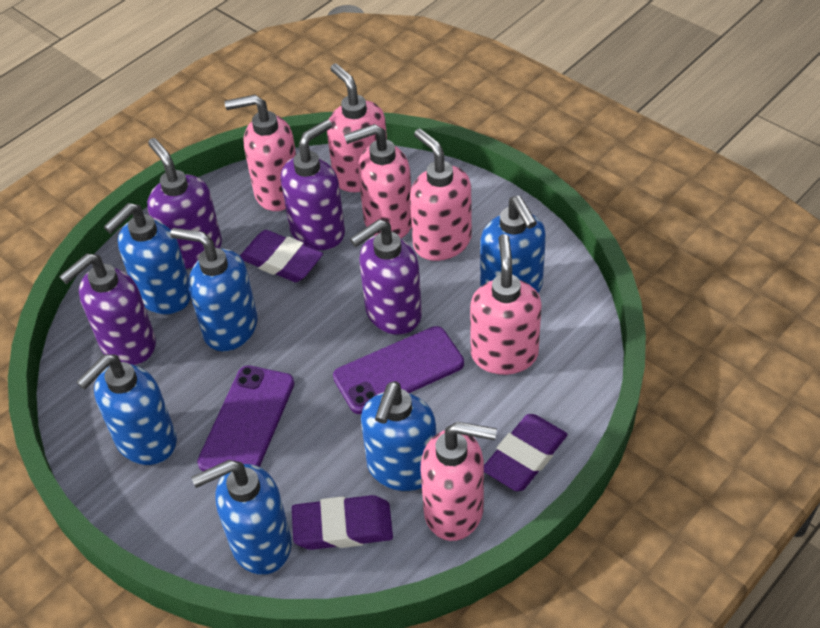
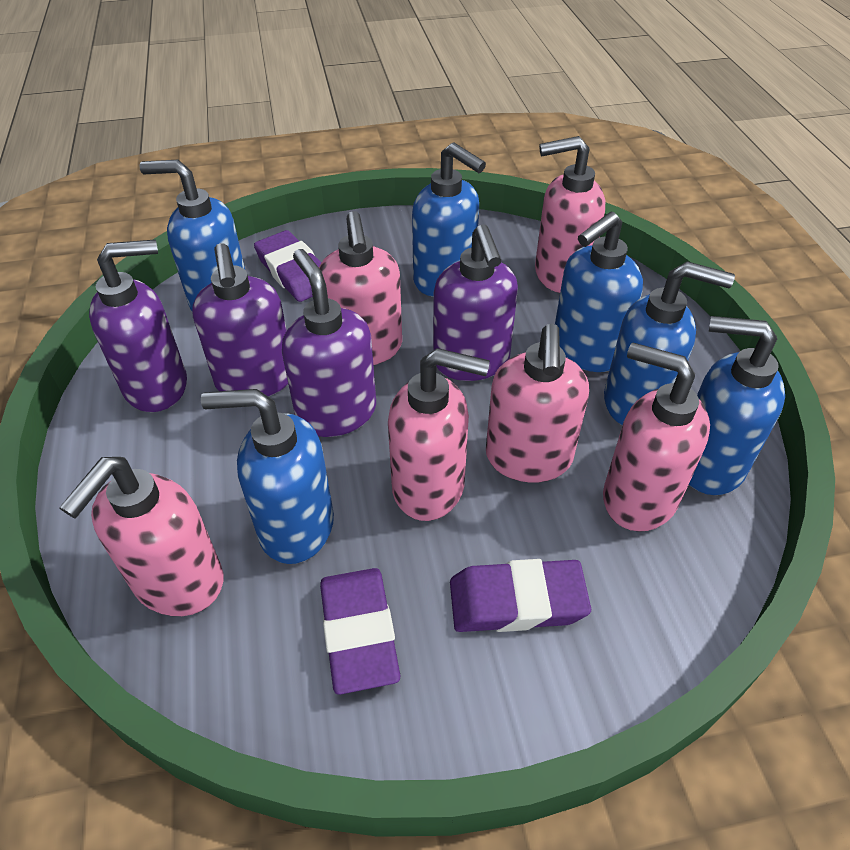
purple phone: [197,365,294,471] [333,326,464,414] = 2 -> none = 0

